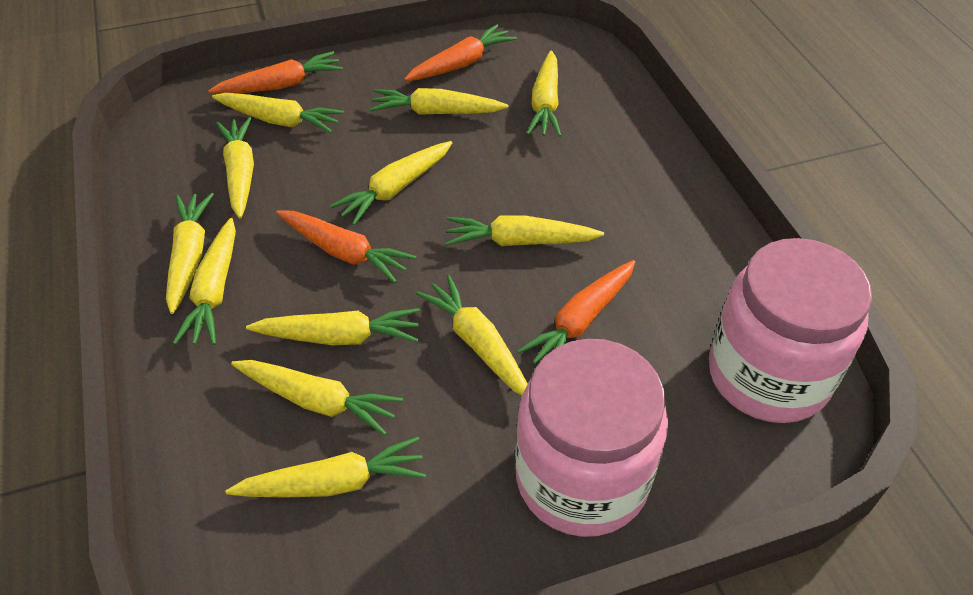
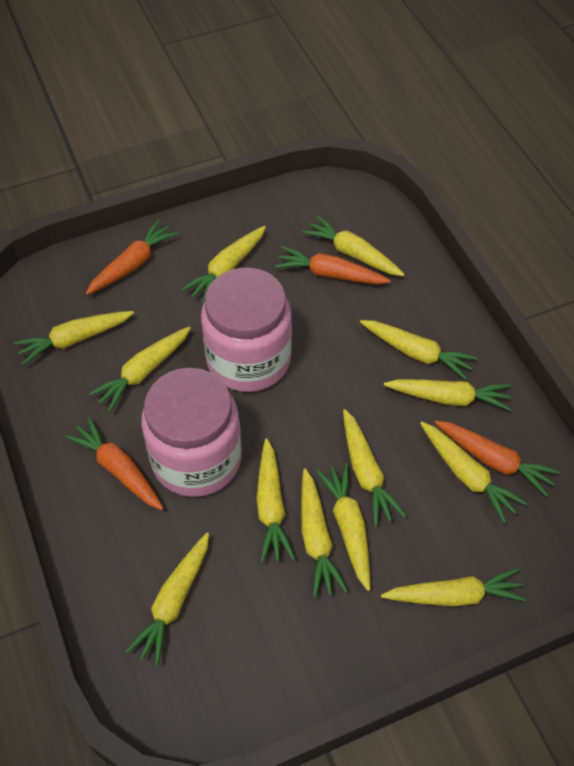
yellow carrot: [166,193,214,314] [173,218,236,345] [212,93,344,133] [216,117,254,218] [226,437,426,498] [231,360,403,436] [246,308,420,345] [330,141,452,225] [370,88,508,115] [416,275,528,395] [445,216,604,246] [526,50,561,137] = 12 -> [13,311,134,365] [89,326,191,412] [125,533,209,666] [181,226,266,303] [256,438,295,563] [301,469,348,598] [302,216,405,276] [316,463,370,591] [343,409,406,526] [360,320,478,380] [381,568,527,606] [384,379,511,410] [420,422,527,523] = 13

